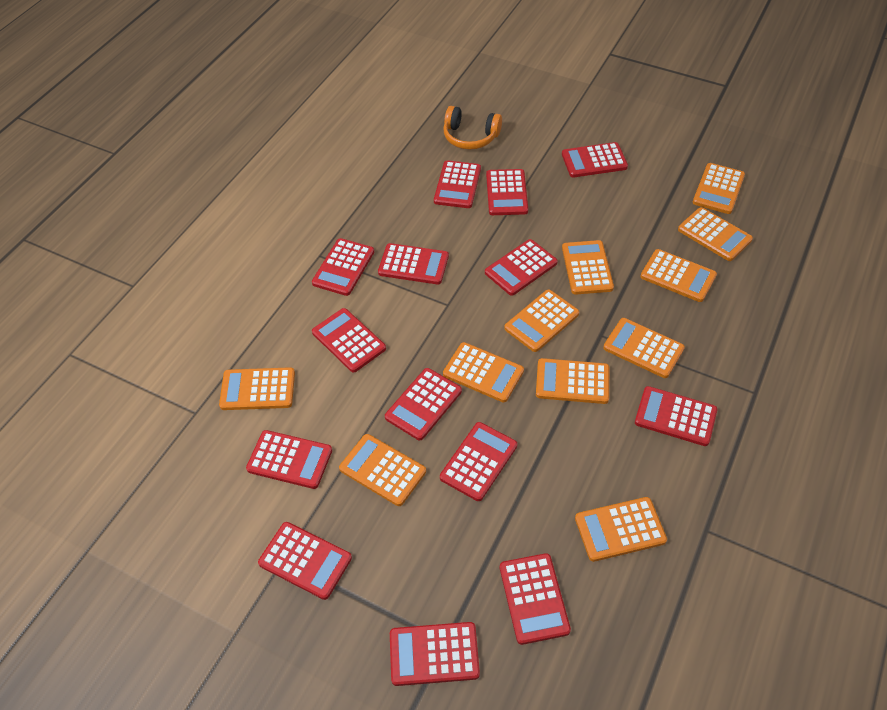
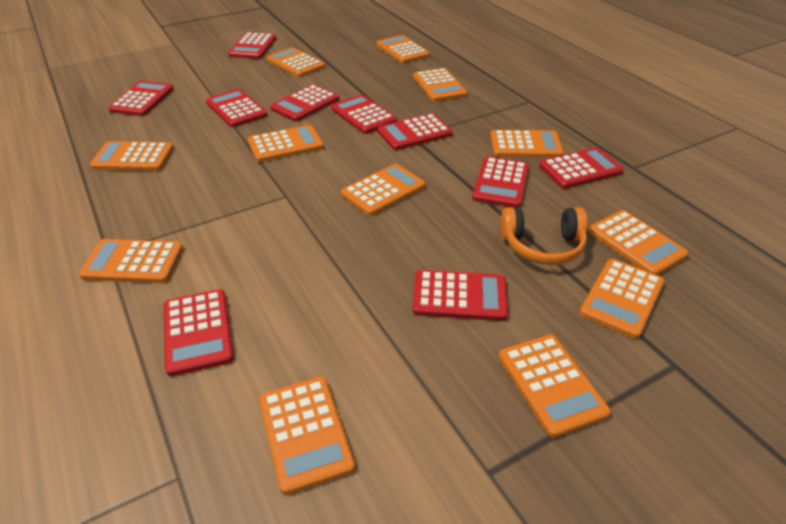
orange calculator: [219,367,295,410] [339,434,426,506] [443,342,524,402] [504,289,579,352] [536,358,609,404] [562,240,614,295] [575,497,667,562] [603,318,685,378] [640,249,717,302] [678,207,753,261] [693,163,745,214] = 11 -> [79,239,183,283] [90,141,173,171] [248,125,323,162] [259,377,355,495] [267,47,325,77] [341,164,425,216] [376,35,430,64] [413,68,467,102] [490,130,564,158] [498,335,611,438] [579,259,665,339] [589,210,689,275] = 12
red calculator: [246,430,332,489] [258,522,352,600] [312,238,374,296] [312,308,386,373] [378,243,449,284] [385,368,462,440] [390,622,480,686] [434,160,481,208] [440,422,517,501] [485,239,558,296] [486,169,528,215] [500,553,571,645] [562,142,628,178] [635,386,717,446] = 14 -> [108,81,173,116] [163,289,234,376] [206,89,267,127] [228,32,276,59] [270,84,339,121] [331,95,397,134] [378,113,453,150] [413,270,508,321] [472,157,529,208] [539,147,624,189] = 10

